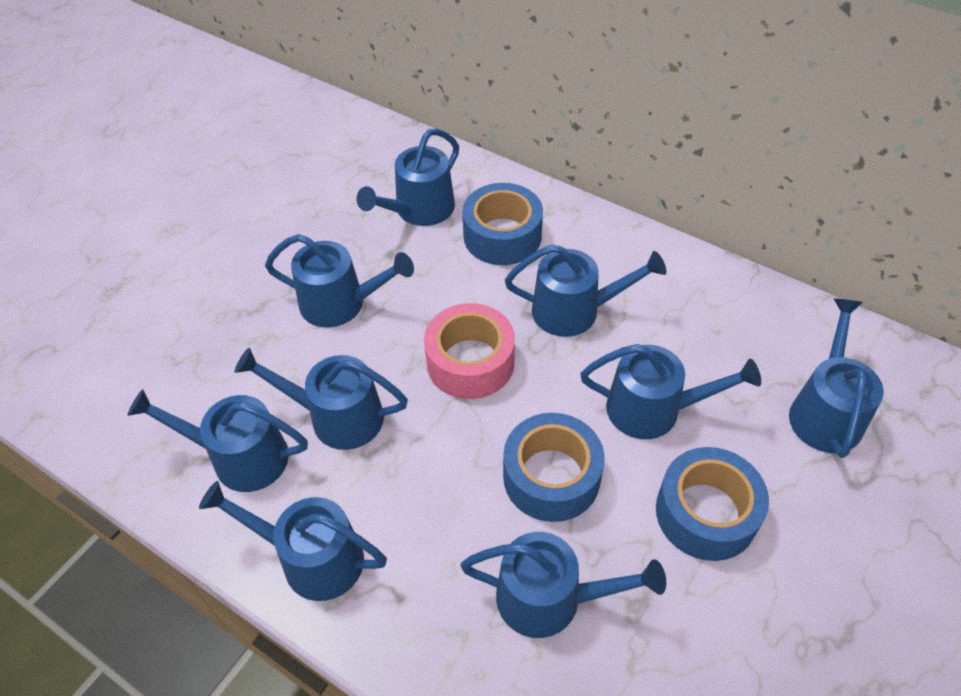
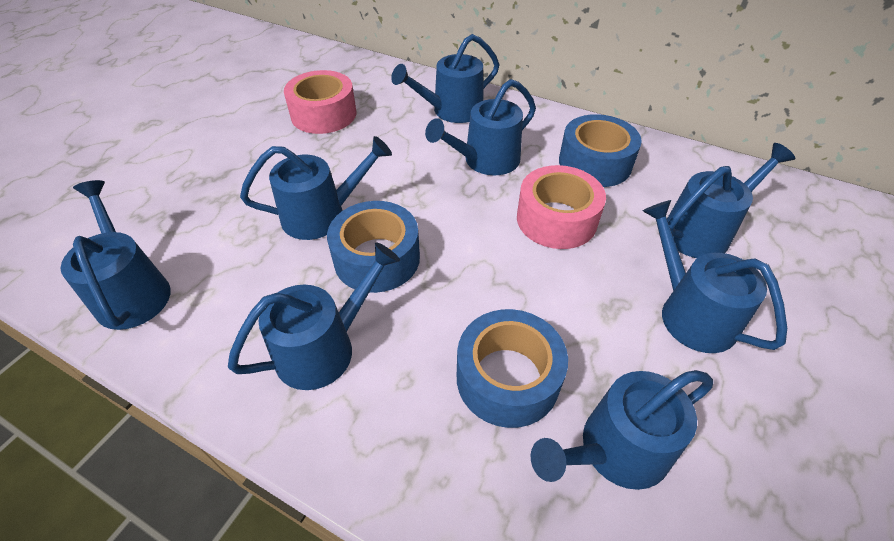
blue watering can: [127,389,308,492] [199,481,387,601] [235,348,408,450] [265,234,414,328] [356,129,459,226] [460,532,666,638] [505,245,666,337] [580,344,761,439] [789,298,884,458] = 9 -> [60,180,171,330] [228,242,400,390] [240,136,392,240] [391,34,499,123] [425,79,536,175] [531,370,713,490] [643,200,787,353] [667,143,795,258] = 8
pink tape: [424,303,515,399] = 1 -> [284,70,356,134] [517,165,606,249] = 2

